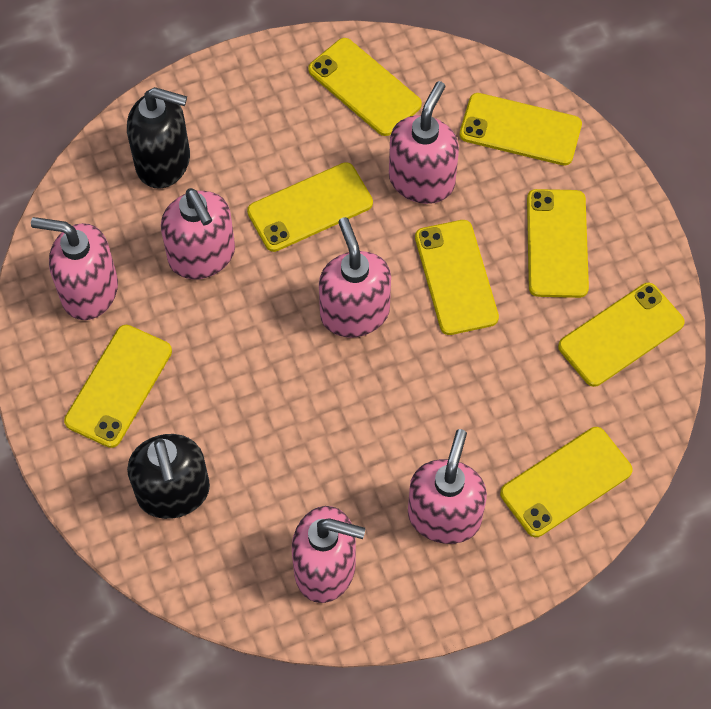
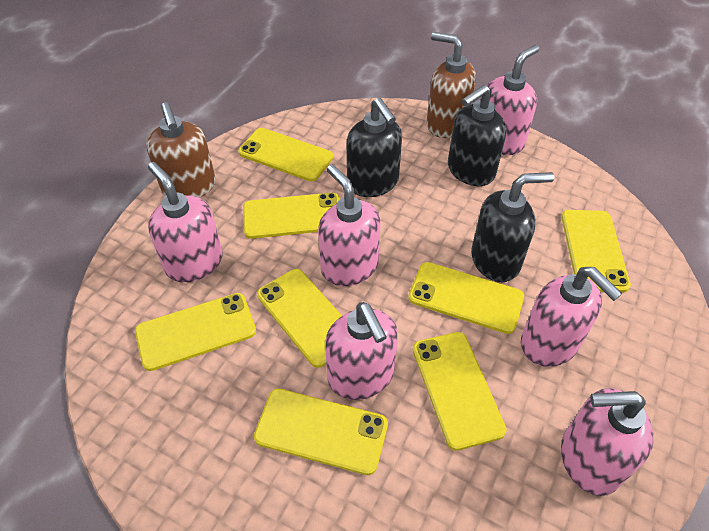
black soap dispenser: [127,87,190,189] [127,434,210,519] = 2 -> [347,98,402,197] [448,85,506,186] [471,172,554,282] = 3
brown soap dispenser: none = 0 -> [146,102,216,198] [427,32,476,138] = 2

